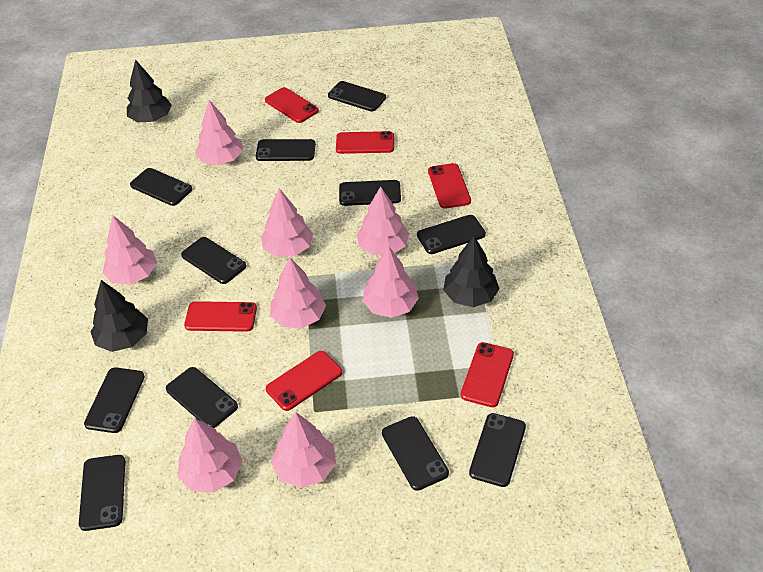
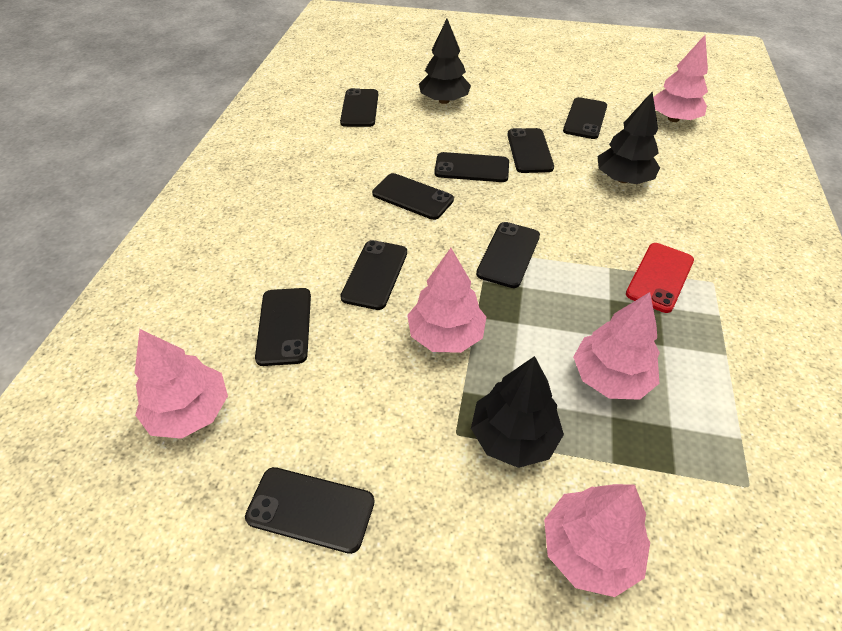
black phone: [79,455,125,531] [84,367,145,433] [130,168,192,206] [166,367,238,428] [181,237,246,284] [256,139,316,161] [328,81,386,112] [339,180,401,206] [382,416,449,491] [417,215,486,254] [469,413,526,487] = 11 -> [245,467,374,554] [255,288,311,366] [340,88,378,127] [340,240,407,310] [372,173,454,220] [434,152,509,182] [476,222,540,288] [507,128,554,173] [563,97,607,139] = 9
pink tree: [103,216,157,284] [178,418,243,493] [195,100,243,165] [261,188,313,257] [270,258,326,328] [271,412,336,488] [356,186,409,255] [362,246,419,318] = 8 -> [135,329,228,439] [407,248,486,353] [544,484,650,597] [573,292,660,400] [653,35,708,122] = 5
red phone: [184,301,257,332] [265,87,319,123] [266,351,342,411] [336,131,394,154] [428,163,471,209] [461,342,514,407] = 6 -> [626,243,694,313] = 1

